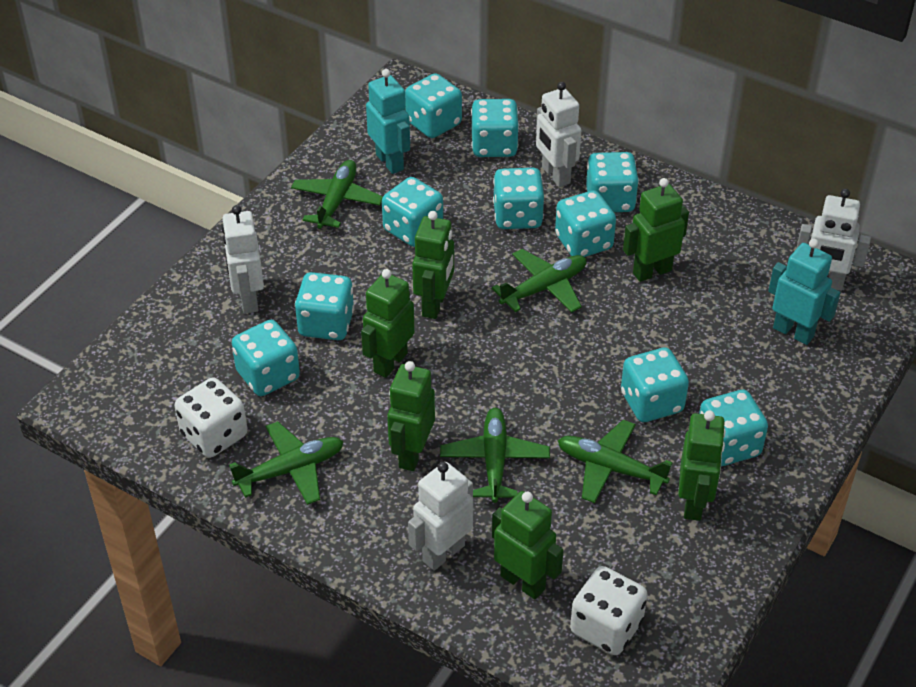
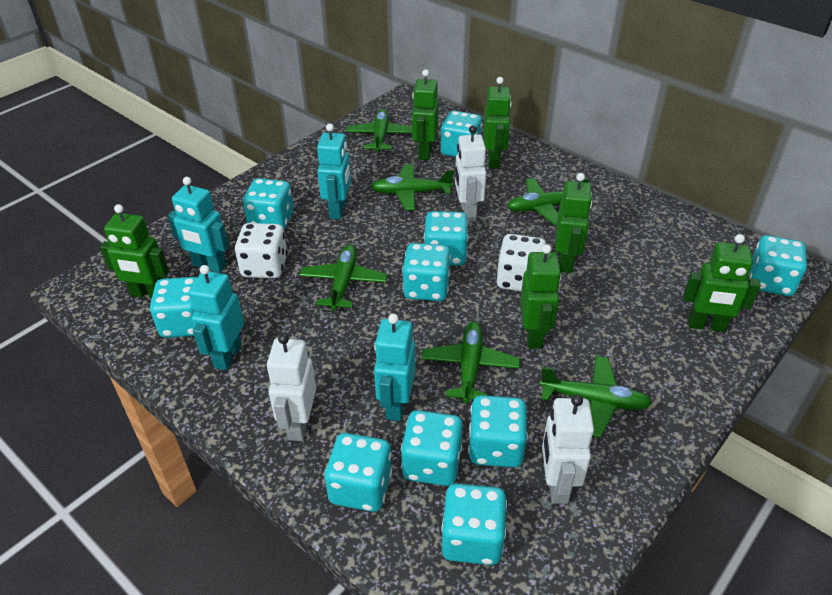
green plane: [229,421,344,505] [291,160,383,229] [440,408,550,503] [492,249,587,313] [558,420,672,503] = 5 -> [300,244,387,311] [346,109,412,152] [371,164,454,210] [421,321,520,403] [507,178,589,226] [539,356,652,438] = 6
turquoise robot: [366,69,410,174] [768,239,840,345] = 2 -> [168,177,229,273] [189,265,244,370] [317,124,351,219] [374,314,415,421] = 4
white robot: [222,205,264,313] [408,462,473,571] [536,82,581,187] [796,189,871,291] = 4 -> [267,333,316,441] [455,125,486,222] [542,395,594,504] = 3

